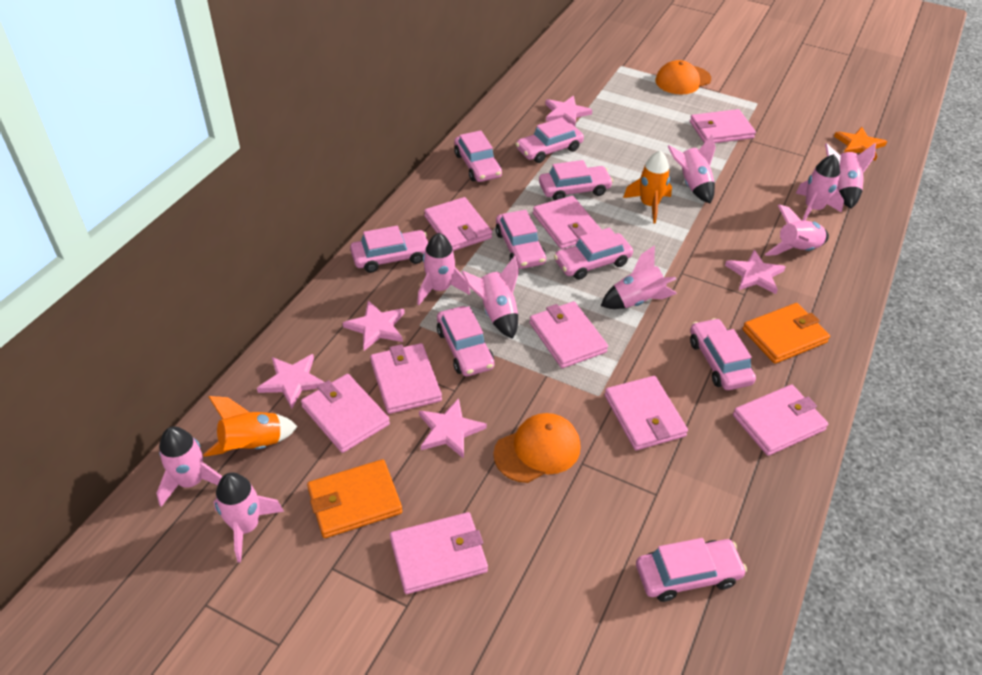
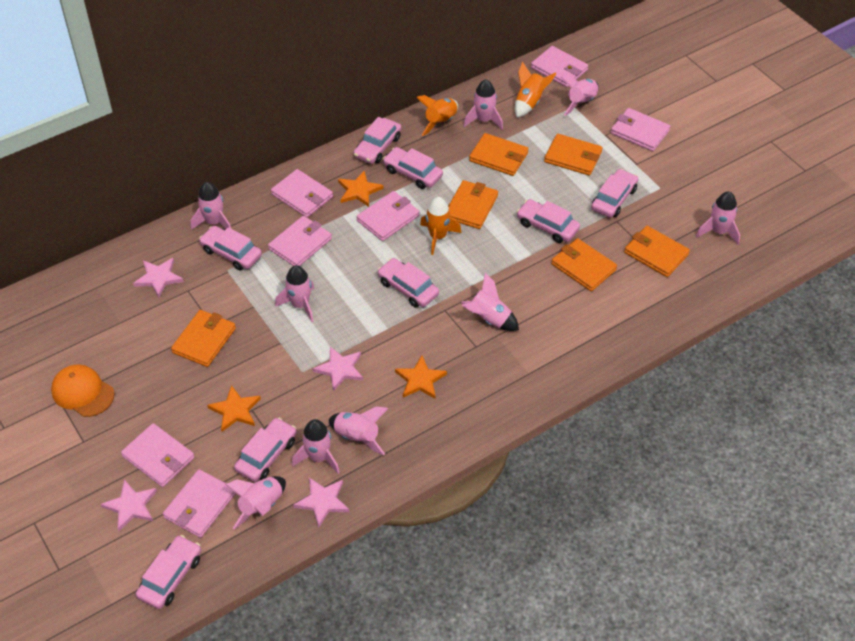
orange cap: [493,413,580,483] [655,60,711,95] = 2 -> [51,364,114,417] = 1
orange rocket: [203,396,298,457] [623,150,672,224] = 2 -> [416,95,458,136] [420,197,462,255] [515,62,556,118] = 3
orange star: [834,127,887,161] = 1 -> [207,385,261,432] [338,171,384,207] [395,356,447,399] = 3
orange wallet: [307,459,402,538] [742,303,830,364] = 2 -> [171,310,236,367] [448,180,498,229] [469,133,529,176] [544,134,603,176] [552,238,617,291] [624,226,690,277] = 6
pink car: [350,226,428,273] [437,306,494,376] [454,130,502,182] [495,210,546,269] [516,117,584,163] [539,160,613,201] [554,228,633,280] [636,538,747,602] [690,318,756,390] = 9 -> [136,535,201,609] [199,226,262,270] [234,418,297,482] [353,117,402,164] [377,258,439,307] [383,147,443,189] [517,199,580,243] [591,169,638,218] = 8
pink star: [257,354,324,409] [343,300,405,351] [419,398,487,459] [545,96,592,126] [725,250,786,294] = 5 -> [101,479,157,531] [133,258,184,297] [293,477,349,528] [313,347,363,391] = 4
pink wallet: [301,374,390,453] [370,343,442,414] [390,512,488,594] [424,197,492,251] [529,301,608,368] [533,196,602,249] [605,376,688,450] [690,109,756,143] [733,385,828,456] = 9 -> [121,423,195,487] [163,469,236,538] [268,216,332,266] [271,169,333,217] [356,191,420,241] [531,46,588,87] [611,108,670,151] = 7

